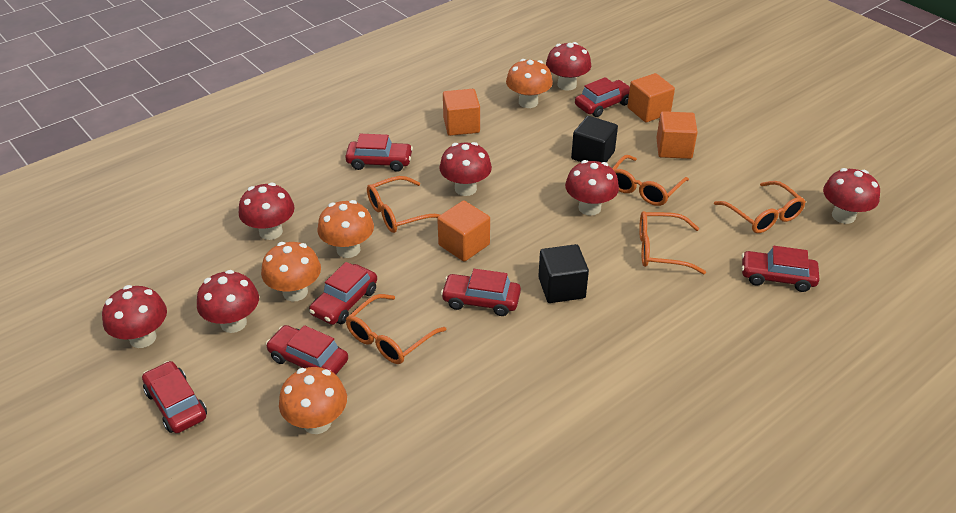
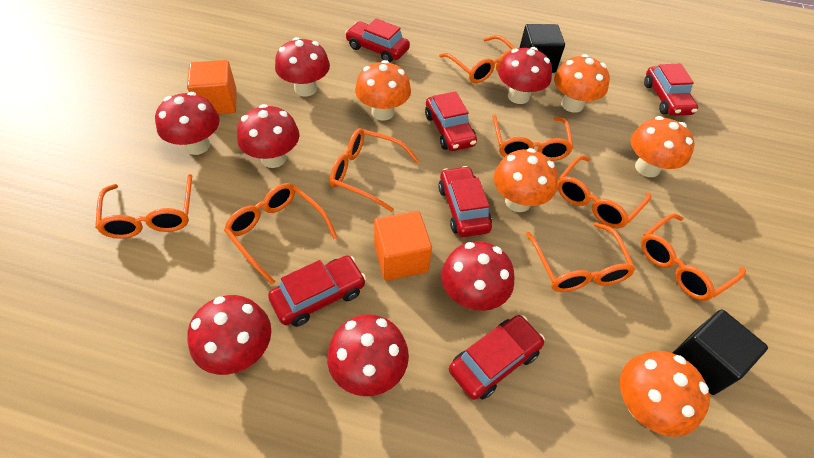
orange cube: [437,201,490,262] [443,89,480,136] [627,73,675,122] [656,111,698,159] = 4 -> [187,60,237,114] [374,211,432,281] = 2
orange glasses: [346,294,446,364] [367,176,440,233] [612,155,689,206] [639,211,706,275] [714,181,806,233] = 5 -> [95,174,192,239] [224,183,338,285] [330,128,419,212] [439,35,515,83] [492,115,573,161] [526,222,636,292] [557,155,651,228] [641,214,746,301] = 8
orange mushroom: [261,242,321,301] [279,367,347,434] [317,200,374,258] [506,59,553,108] = 4 -> [355,60,411,120] [494,148,558,212] [554,54,610,113] [620,351,710,437] [631,116,695,177] = 5
red car: [142,361,207,433] [266,325,348,374] [309,262,377,325] [345,134,413,172] [441,269,521,316] [575,77,630,117] [742,246,819,292] = 7 -> [268,255,366,327] [345,18,410,62] [425,91,477,151] [438,166,492,237] [449,315,545,400] [644,64,698,116] = 6

